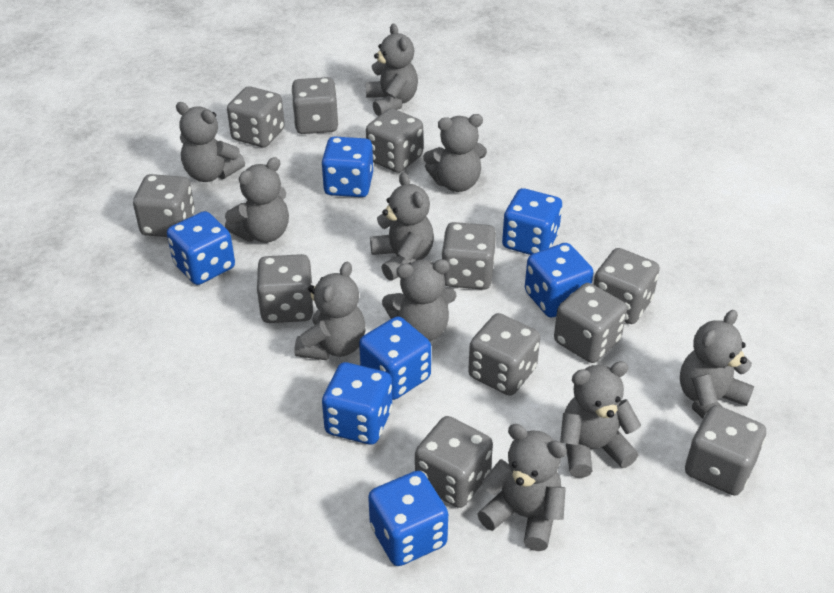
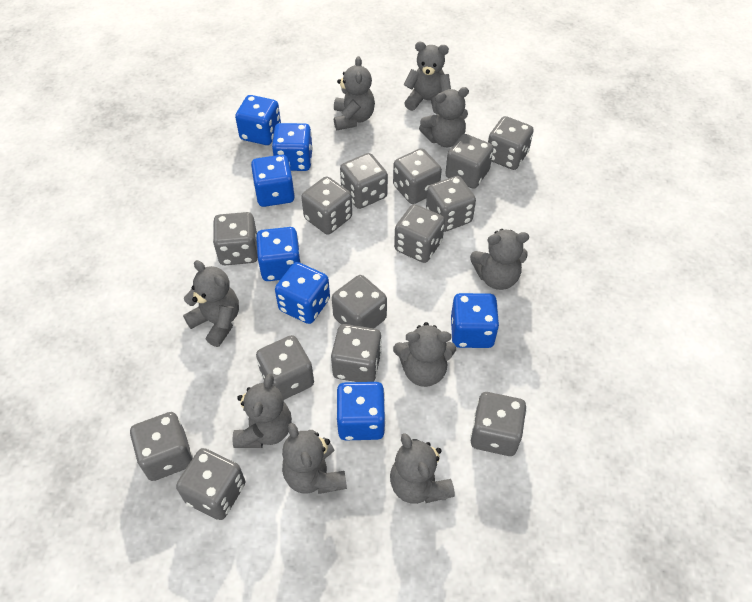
grey dice: [133,174,195,237] [227,86,285,147] [256,254,313,323] [292,77,339,134] [366,108,423,173] [415,416,493,508] [441,222,496,290] [468,313,540,396] [554,283,627,363] [593,248,660,324] [685,405,766,496] = 11 -> [130,412,193,481] [176,448,245,520] [213,212,258,265] [256,335,314,400] [301,176,352,235] [331,324,382,382] [332,275,387,328] [340,153,388,209] [393,148,442,204] [394,204,445,263] [426,176,476,232] [445,134,494,189] [470,392,526,456] [488,116,534,170] = 14
grey teddy bear: [176,102,245,182] [225,157,289,243] [295,262,365,360] [366,23,418,116] [370,172,434,281] [382,259,457,341] [423,114,487,192] [477,424,567,551] [560,361,641,478] [680,310,754,419] = 10 -> [183,260,239,347] [233,373,292,448] [282,423,347,494] [334,56,375,130] [390,433,455,504] [393,322,456,387] [404,42,451,114] [419,87,469,147] [470,229,529,290] = 9

